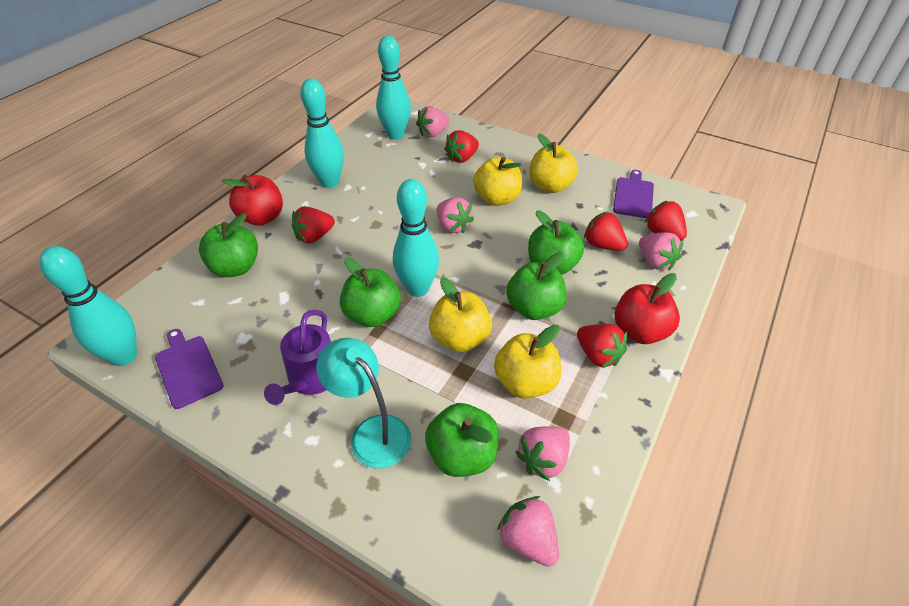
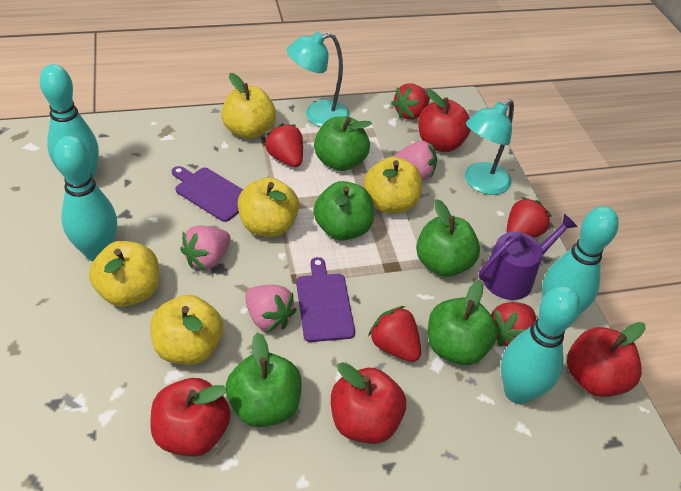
pink strawberry: [416,106,450,137] [437,197,474,233] [497,496,559,567] [515,426,570,481] [639,232,683,270] = 5 -> [180,225,231,270] [245,285,297,333] [393,141,437,180] = 3
red apple: [222,175,283,226] [615,273,680,344] = 2 -> [150,378,231,457] [331,362,406,444] [418,89,471,152] [567,322,646,397] = 4
turquoise lamp: [316,338,411,469] = 1 -> [287,31,350,127] [465,99,514,195] = 2
yellow apple: [429,277,492,352] [473,157,522,206] [494,325,561,399] [530,134,578,193] = 4 -> [89,241,159,307] [150,295,223,365] [221,73,276,139] [238,177,299,237] [364,157,422,213] = 5

